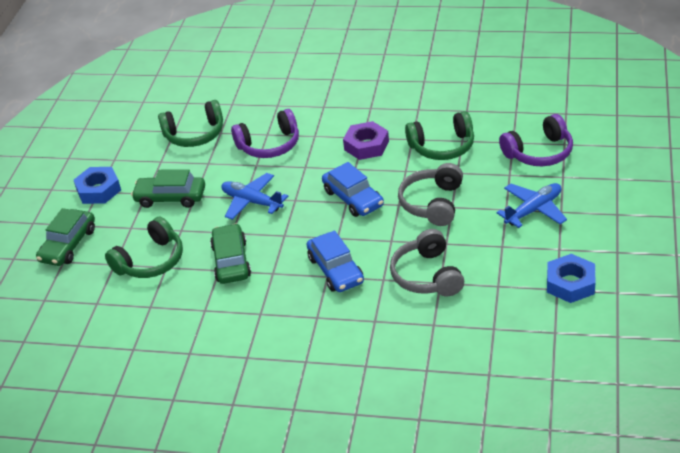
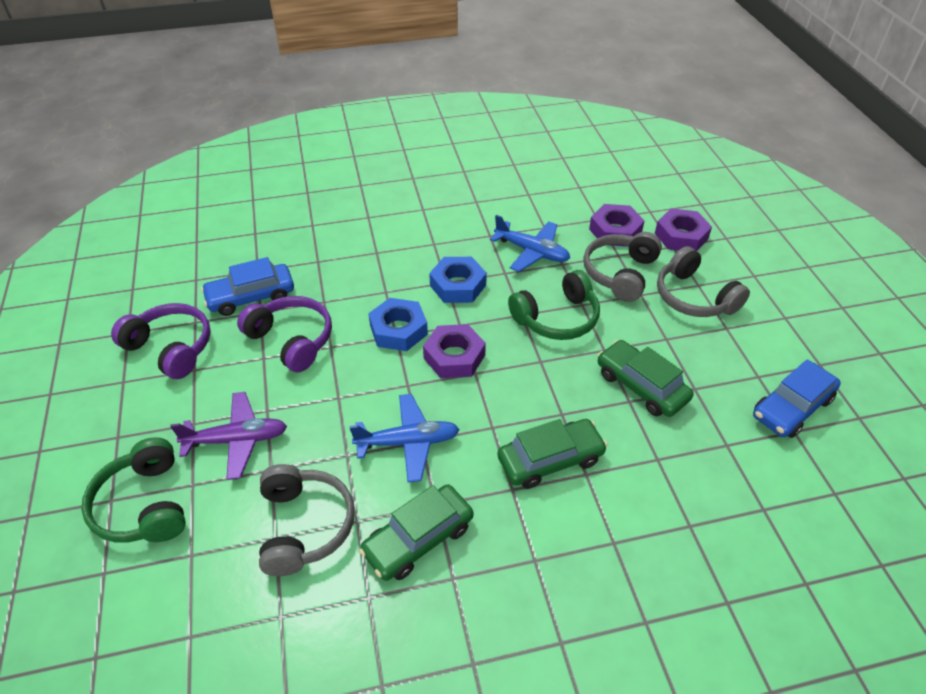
green headphones: [105,217,183,278] [158,100,223,147] [405,111,474,160] = 3 -> [81,437,186,543] [508,270,600,340] = 2
grey headphones: [390,229,464,297] [398,163,463,226] = 2 -> [259,464,355,576] [583,232,662,302] [657,246,750,317] = 3
purple nut: [343,121,389,160] = 1 -> [423,324,486,378] [589,204,645,247] [655,208,712,251] = 3
purple plane: none = 0 -> [170,392,287,480] = 1

